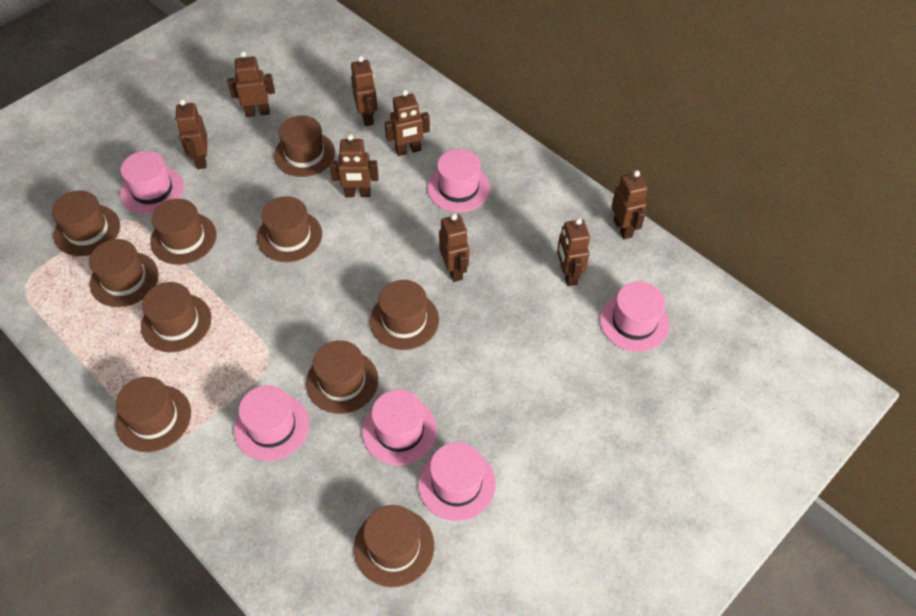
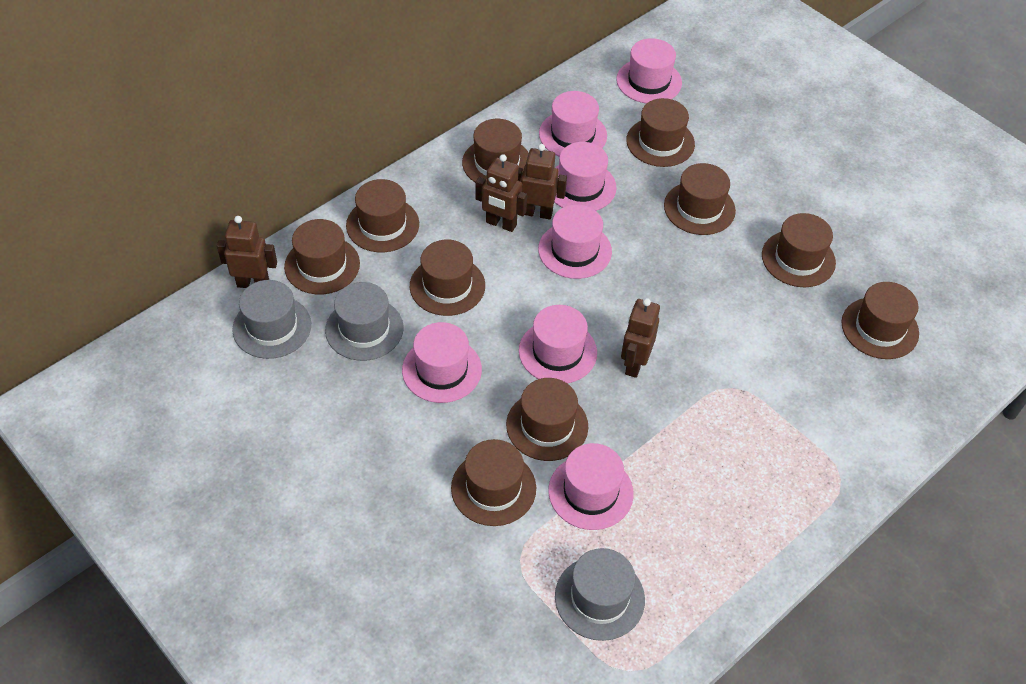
brown robot: [175,99,207,169] [227,51,275,117] [330,134,379,197] [351,56,378,126] [385,90,430,156] [439,214,469,282] [557,218,590,286] [611,170,648,239] = 8 -> [217,216,277,288] [476,154,527,232] [518,144,567,219] [621,298,660,378] = 4
grey hat: none = 0 -> [232,280,311,359] [325,282,404,361] [555,548,645,641] = 3
pink hat: [120,151,184,214] [234,385,309,461] [362,389,437,466] [418,442,496,521] [428,149,490,212] [600,282,669,352] = 6 -> [402,322,482,403] [519,305,597,384] [538,205,612,279] [539,91,607,157] [548,443,634,530] [554,142,617,211] [616,38,682,103] = 7

